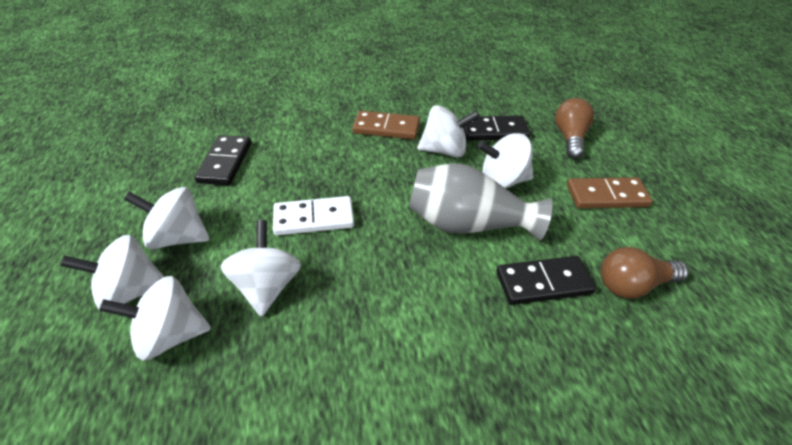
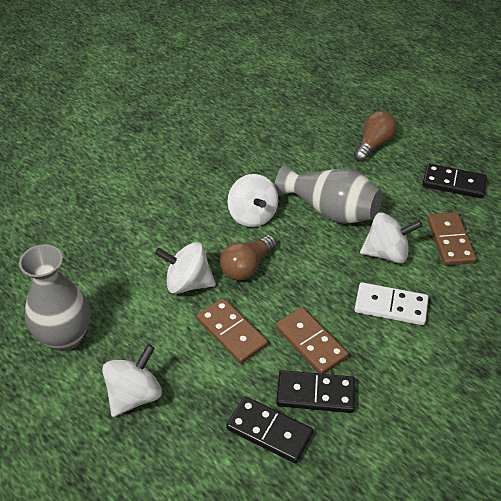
brown domino: [353,111,420,140] [567,177,653,208] = 2 -> [197,298,268,364] [276,307,348,374] [427,212,477,266] = 3
grey vase: [409,163,552,241] = 1 -> [19,244,90,351] [275,164,382,224] = 2
white spinning top: [60,235,164,312] [99,276,211,361] [124,187,209,249] [220,220,301,317] [417,105,480,157] [477,133,533,189] = 6 -> [102,344,162,417] [155,242,216,294] [227,174,279,227] [360,213,422,263] = 4

